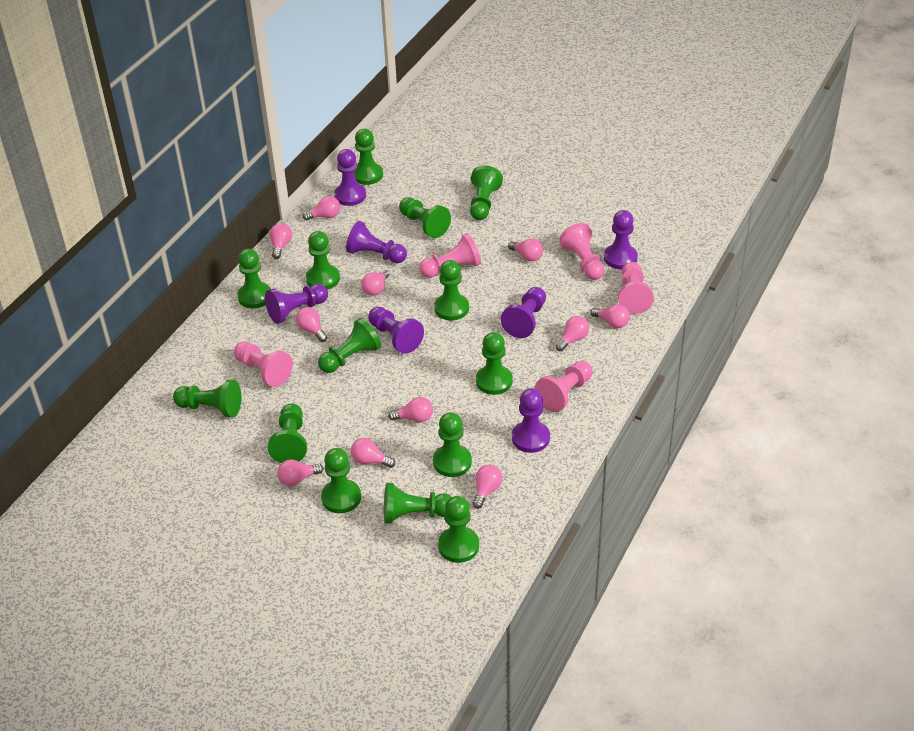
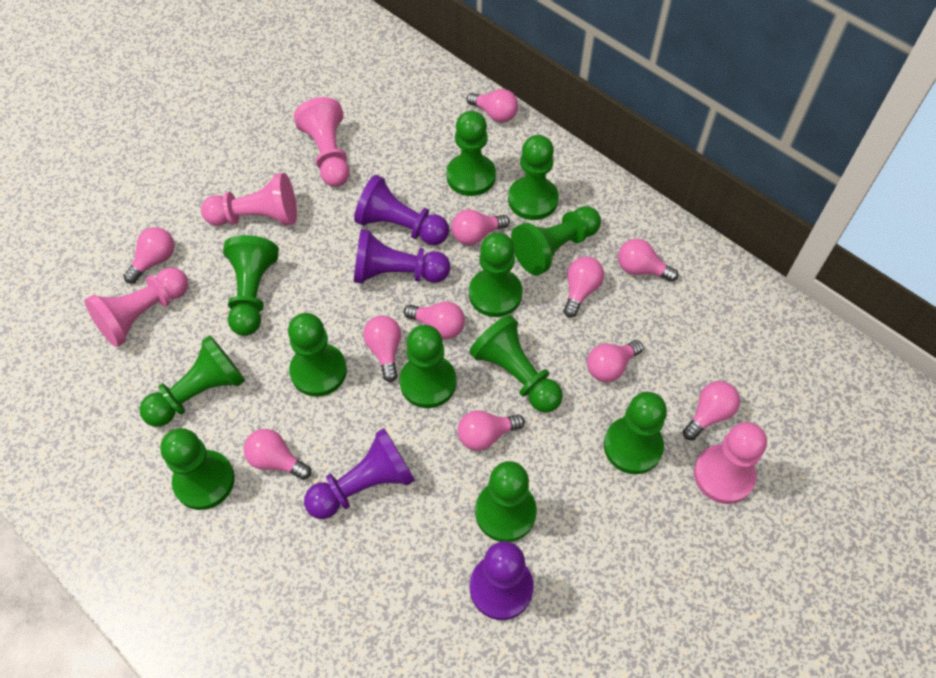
green pawn: [173,380,241,418] [237,249,271,308] [268,403,307,463] [306,231,340,290] [318,318,381,373] [321,448,361,513] [354,129,383,185] [384,483,452,523] [399,197,451,238] [433,412,472,477] [434,260,469,320] [438,496,479,563] [470,165,503,220] [476,332,513,395] = 14 -> [139,335,245,427] [160,428,235,510] [223,235,279,336] [288,313,347,397] [400,325,456,408] [446,111,496,196] [469,233,523,317] [469,315,563,413] [475,461,537,542] [508,135,559,220] [511,206,601,275] [604,392,667,474] = 12
pink pawn: [234,341,293,387] [419,233,481,278] [534,361,593,412] [559,223,605,280] [618,262,654,314] = 5 -> [84,267,188,347] [201,173,297,226] [294,97,350,187] [694,422,767,504] = 4
purple pawn: [265,284,328,324] [334,149,366,206] [346,221,407,263] [368,307,424,354] [501,287,546,338] [512,388,550,453] [604,210,638,269] = 7 -> [304,428,415,519] [354,175,449,245] [354,229,450,284] [470,541,534,620] = 4

